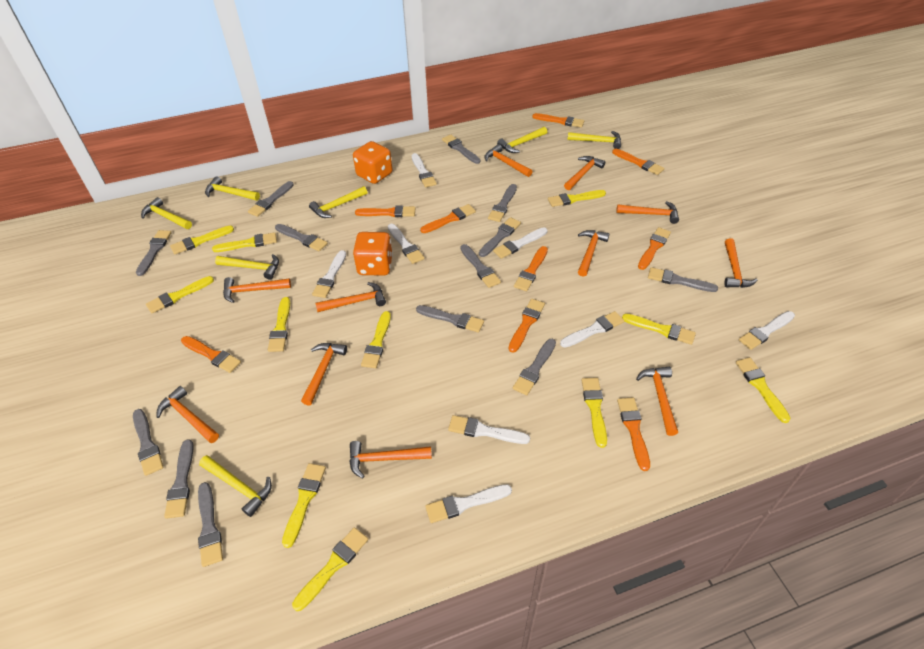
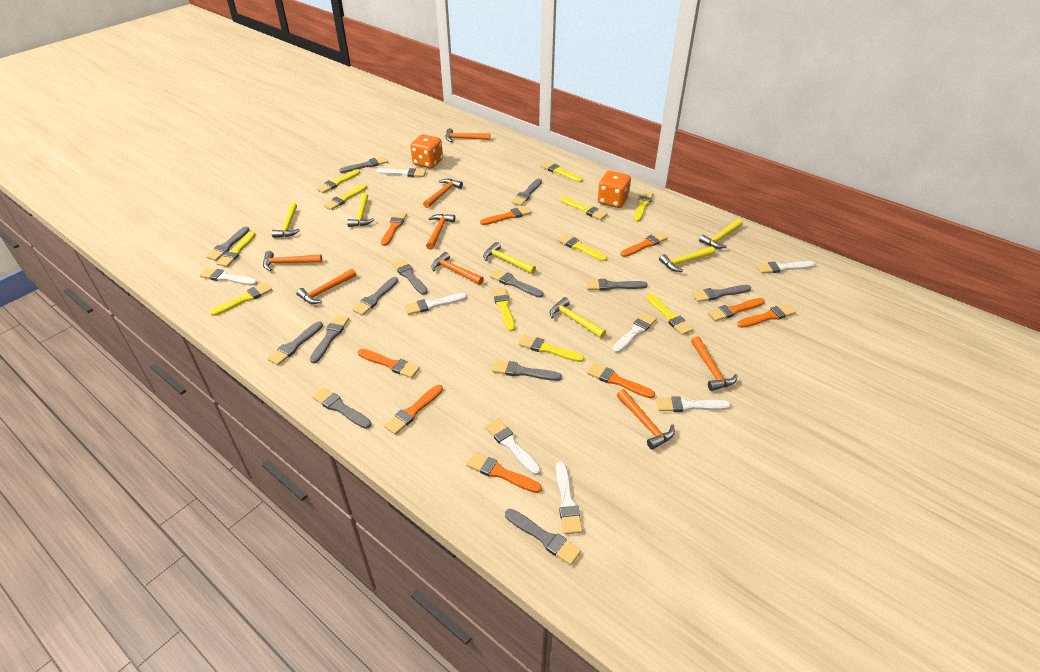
orange hammer: [156,386,219,443] [223,277,291,303] [301,343,347,406] [316,282,386,312] [349,441,432,479] [485,144,533,177] [564,156,605,190] [578,230,609,277] [616,201,679,224] [636,367,678,436] [724,238,758,288] = 11 -> [263,251,322,271] [296,268,356,304] [423,179,463,208] [426,214,455,250] [431,252,484,285] [446,128,490,142] [617,389,675,450] [691,336,738,391] = 8
yellow hammer: [141,197,192,229] [199,455,272,517] [205,176,260,201] [215,254,279,280] [309,186,367,218] [497,127,547,153] [567,131,621,149] = 7 -> [272,202,300,238] [347,193,374,227] [483,242,536,274] [550,297,606,338] [659,246,715,272] [699,219,743,249] = 6

